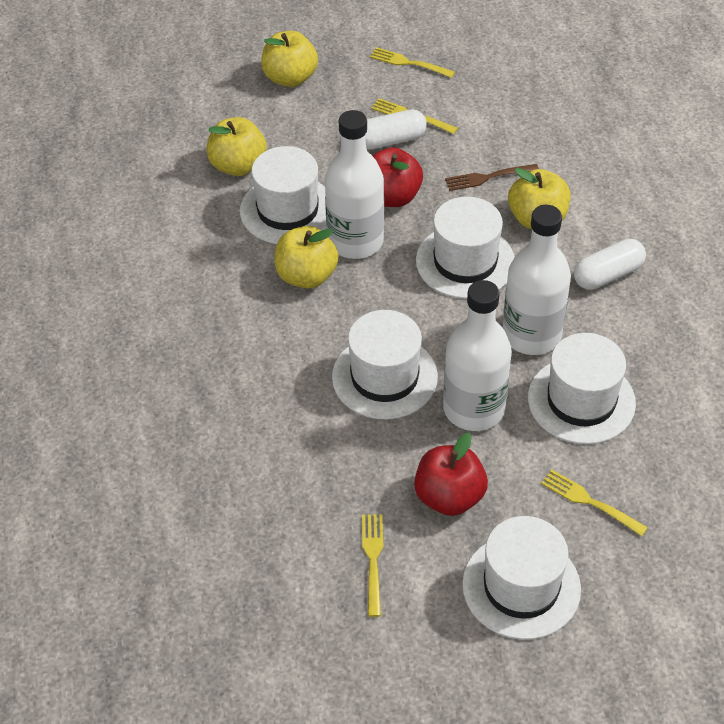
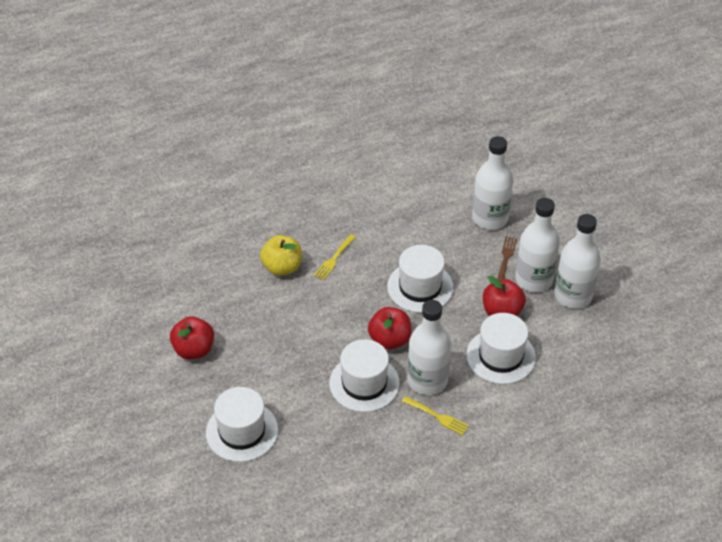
red apple: [372,147,423,207] [414,433,488,516] = 2 -> [170,316,214,359] [368,307,412,350] [483,276,526,316] = 3
white bottle: [325,110,384,259] [443,280,512,431] [503,205,571,355] = 3 -> [408,300,451,395] [472,136,513,230] [515,198,560,292] [554,214,601,309] = 4
white capsule: [365,109,427,150] [574,239,646,290] = 2 -> none = 0
white hat: [240,146,327,244] [332,310,438,419] [416,197,515,299] [462,516,581,640] [528,333,636,444] = 5 -> [206,387,278,462] [329,339,400,412] [387,245,454,313] [466,313,536,384] = 4
yellow apple: [207,117,267,176] [261,31,318,87] [275,226,339,289] [508,168,570,229] = 4 -> [260,235,302,276] = 1
yellow fork: [362,514,383,617] [370,47,455,78] [371,98,458,134] [541,470,648,536] = 4 -> [314,234,356,281] [402,396,469,435] = 2

